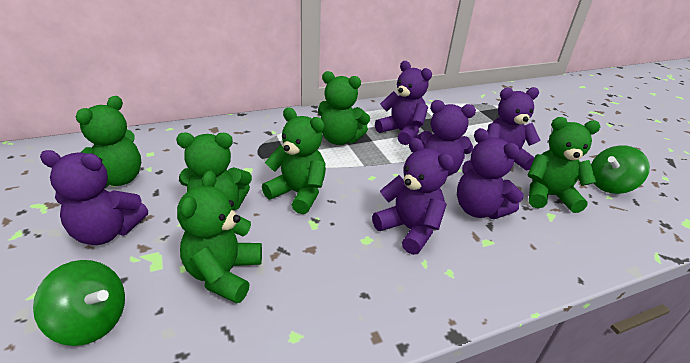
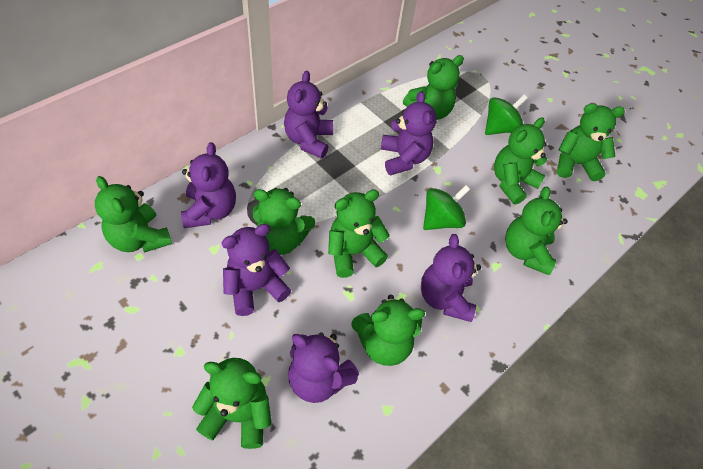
green teddy bear: [76,96,141,188] [176,133,252,211] [177,170,262,303] [262,107,326,214] [318,71,370,145] [528,117,600,213] = 6 -> [95,176,172,252] [192,358,272,449] [253,188,316,255] [328,189,390,278] [351,295,425,366] [403,55,464,120] [494,117,547,205] [505,187,568,275] [557,103,625,181] = 9

